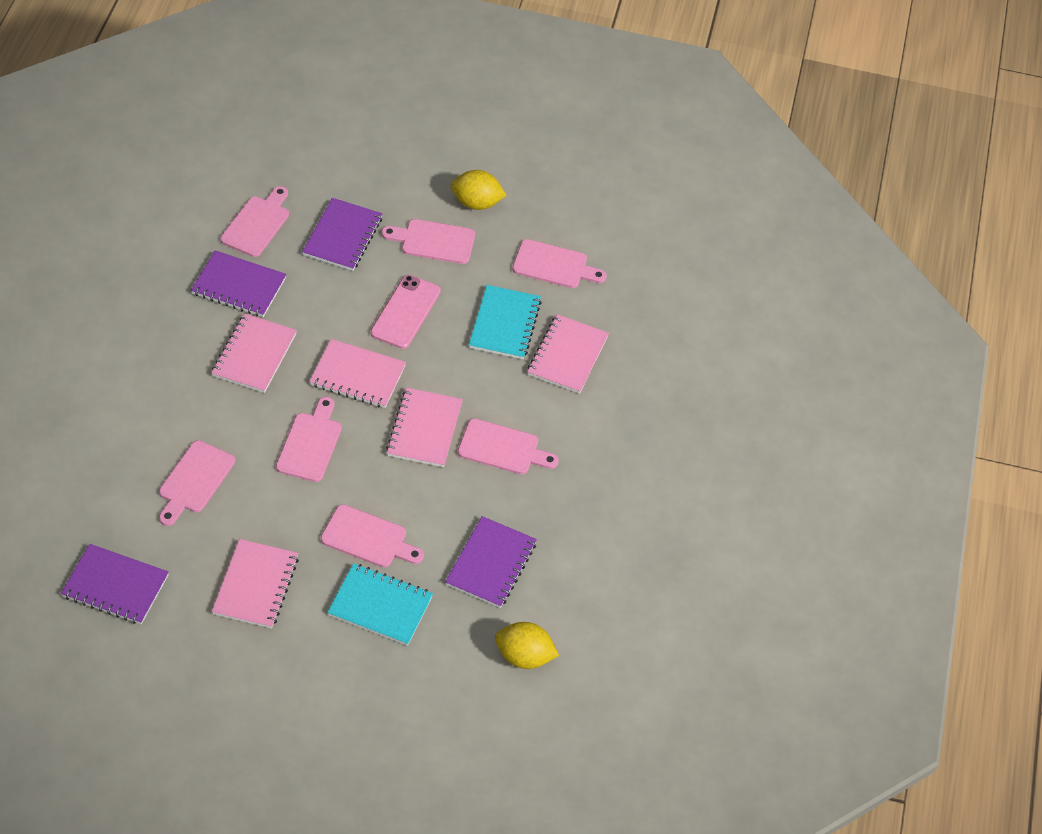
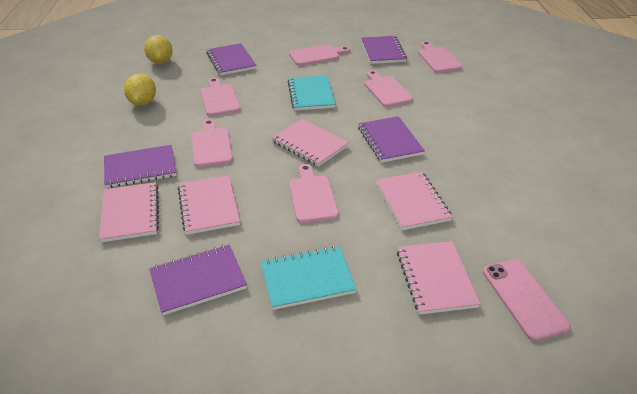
pink cutting board: [159,440,235,526] [220,186,289,257] [276,397,342,482] [321,504,424,568] [381,219,475,264] [458,418,559,474] [512,239,607,288] = 7 -> [192,119,233,167] [200,77,241,116] [289,44,350,66] [289,164,339,223] [365,70,413,107] [418,41,462,73] = 6
purple notebook: [61,544,169,624] [191,250,287,317] [302,198,382,271] [445,516,537,608] = 4 -> [104,145,176,188] [149,245,247,315] [206,43,256,75] [358,116,425,163] [361,36,407,64] = 5

